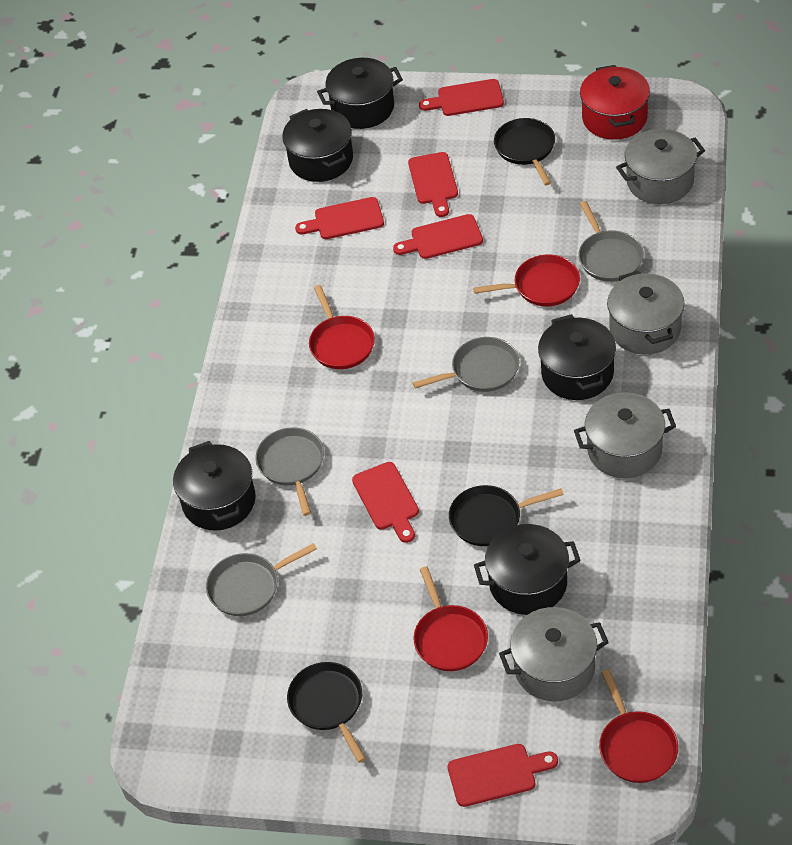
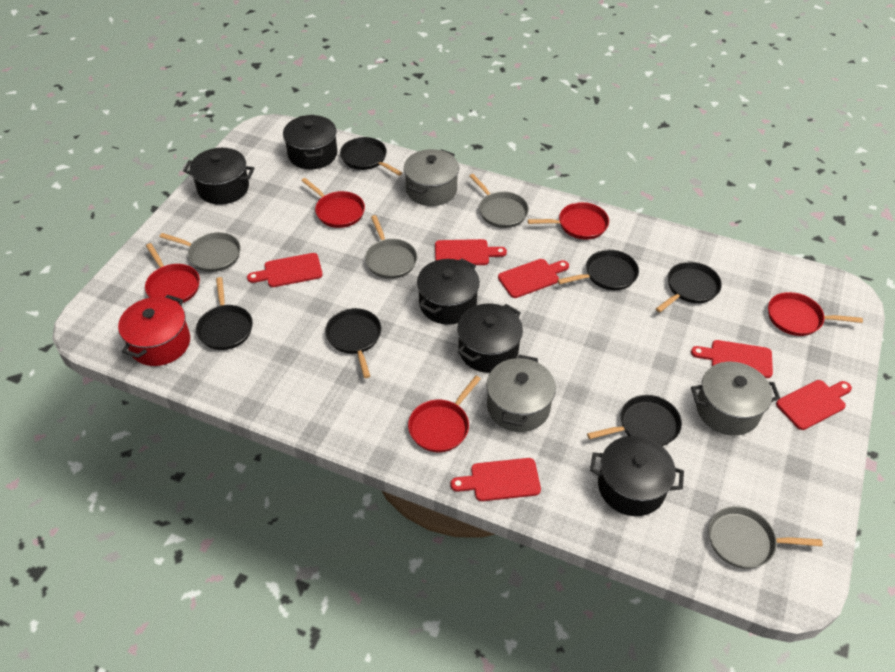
black pan: [287,662,366,763] [449,485,564,546] [494,118,555,185] = 3 -> [196,277,253,350] [325,308,381,378] [340,137,402,176] [557,250,639,290] [587,395,682,446] [656,262,722,312] = 6
grey pot: [499,607,609,702] [574,392,676,478] [607,271,684,355] [616,129,705,204] = 4 -> [404,149,459,206] [486,355,556,432] [691,362,780,436] = 3
red pan: [309,285,375,369] [413,566,488,671] [473,255,580,306] [599,669,678,783] = 4 -> [145,243,200,303] [301,178,365,228] [408,376,481,452] [528,202,609,240] [768,292,863,336] = 5

